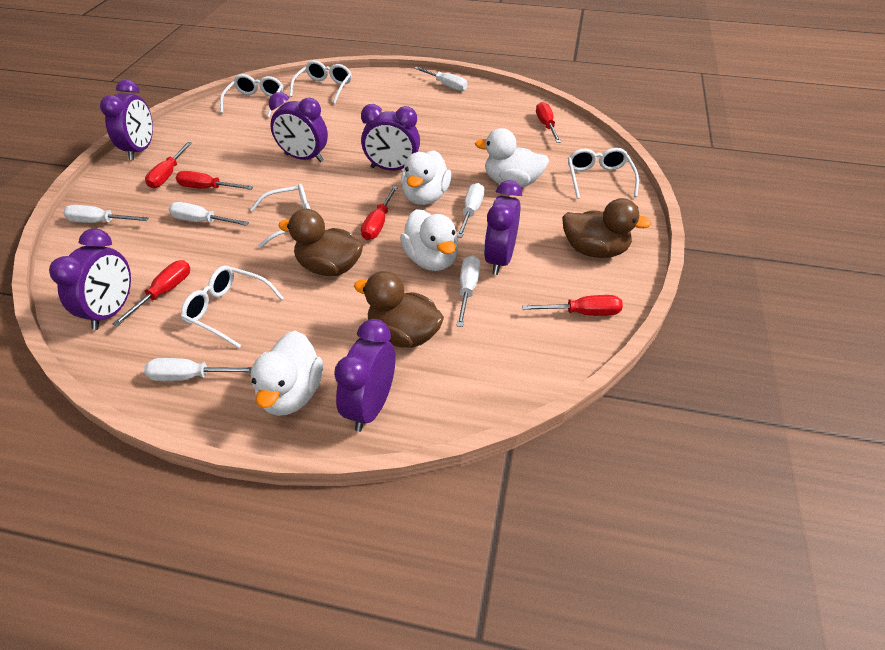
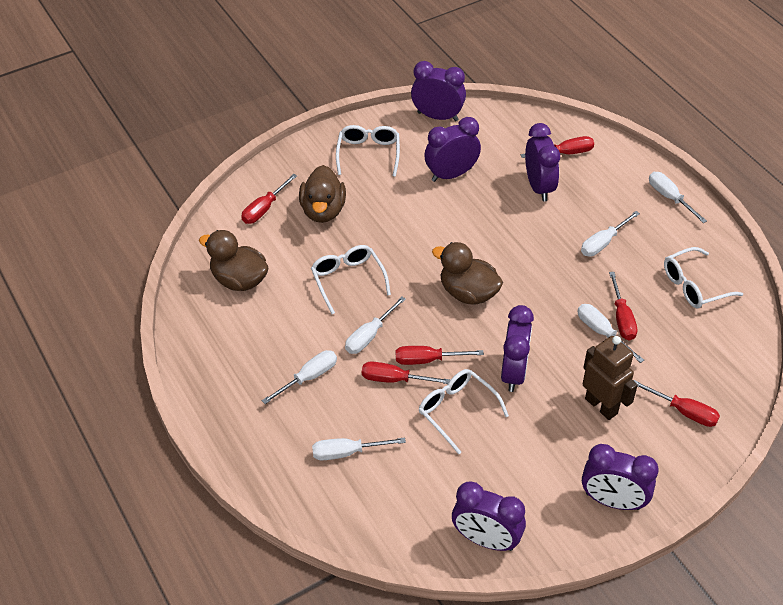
brown robot: none = 0 -> [583,336,638,420] = 1
white duck: [251,330,323,416] [400,209,458,271] [401,150,451,205] [475,128,549,187] = 4 -> none = 0
white glasses: [181,266,284,348] [220,74,283,118] [250,184,310,248] [290,60,352,104] [568,148,639,199] = 5 -> [311,245,391,314] [336,125,400,177] [419,369,509,454] [664,247,743,308] = 4

